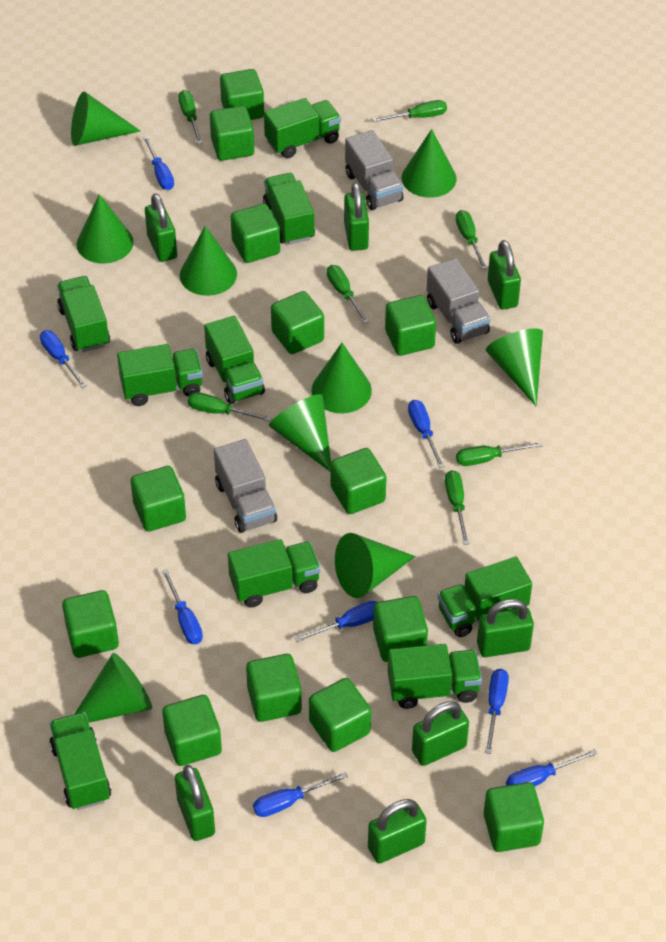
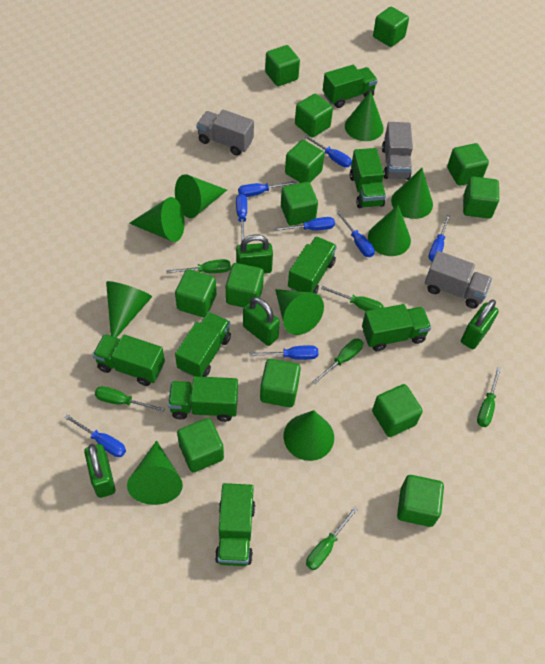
green padlock: [145,193,177,262] [175,765,215,841] [344,182,369,251] [368,799,427,863] [412,701,469,766] [477,599,534,657] [488,240,521,310] = 7 -> [84,444,115,498] [236,234,273,274] [243,297,280,346] [461,299,499,349] = 4
green screwdriver: [178,90,202,144] [188,392,272,422] [327,265,369,324] [372,100,447,122] [445,470,469,545] [455,210,487,270] [456,442,543,466] = 7 -> [95,386,165,412] [166,259,231,274] [306,506,358,570] [312,338,363,384] [321,286,384,311] [477,367,501,427] = 6
green truck: [49,712,111,810] [57,276,110,352] [117,344,203,406] [204,316,265,404] [228,539,320,608] [263,173,315,244] [264,98,341,158] [388,644,482,709] [438,557,532,637] = 9 -> [93,334,165,386] [168,376,238,422] [175,312,231,377] [215,483,255,566] [288,236,337,294] [323,65,378,108] [350,148,386,208] [362,304,431,351] = 8

